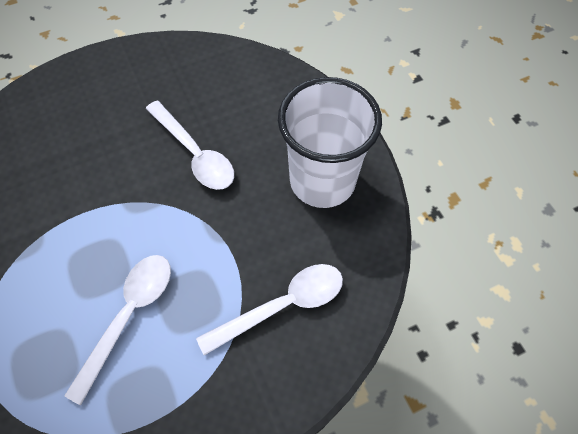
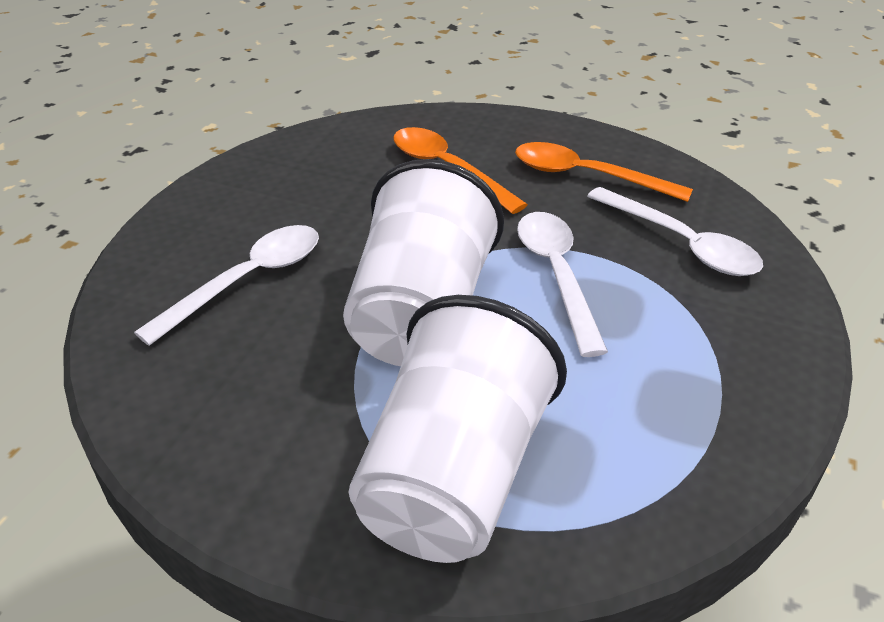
orange spoon: none = 0 -> [393,127,528,214] [515,142,693,202] = 2
white cup: [278,77,382,208] = 1 -> [343,159,504,366] [349,295,567,563] = 2

